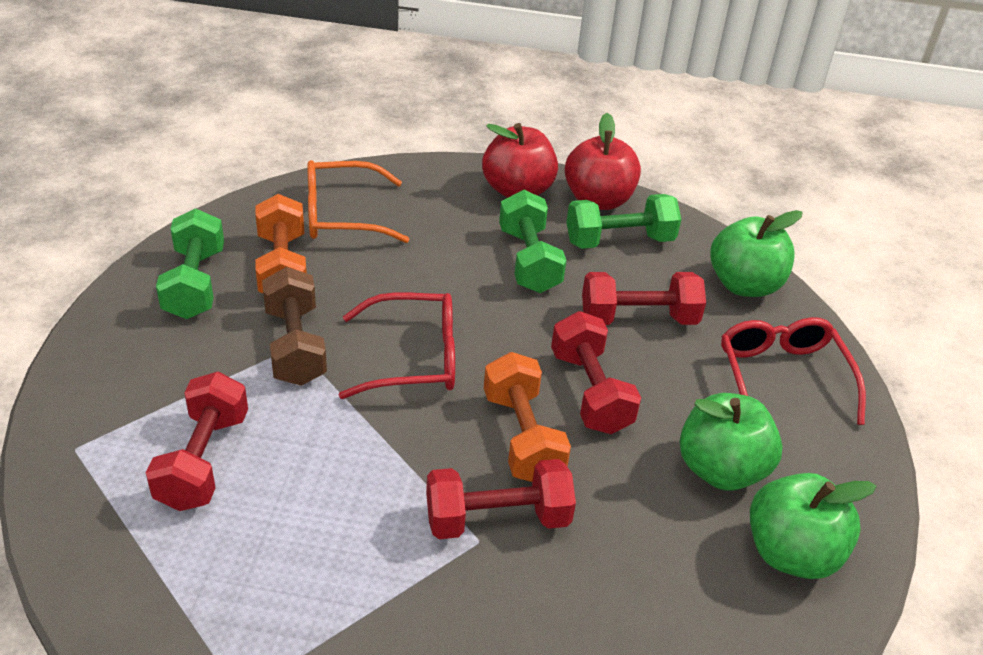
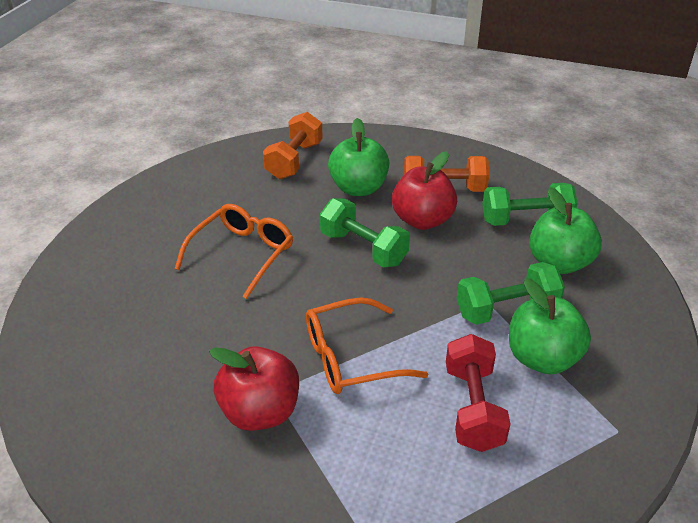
brown dumbbell: [262,267,327,386] = 1 -> none = 0
orange glasses: [307,160,409,243] = 1 -> [175,204,293,299] [306,297,428,394] = 2
red dumbbell: [146,372,248,511] [426,459,576,539] [551,311,641,434] [582,272,706,325] = 4 -> [446,334,510,452] = 1
red glasses: [339,292,455,399] [721,317,866,425] = 2 -> none = 0

